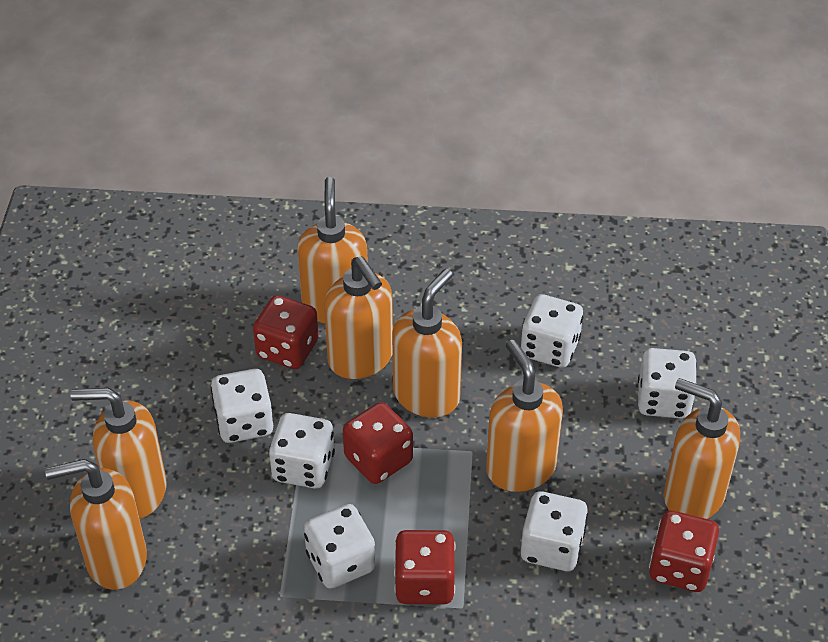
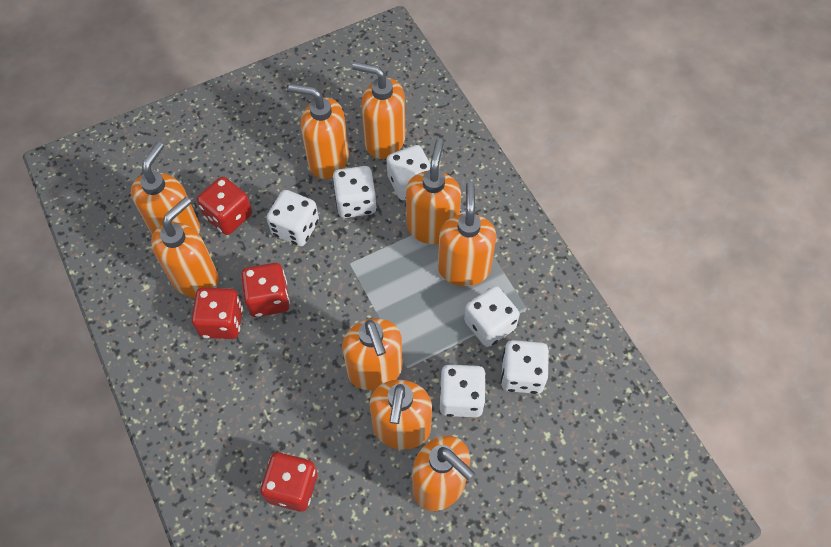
orange soap dispenser: [45,459,147,590] [70,388,167,519] [297,177,368,323] [324,256,393,379] [392,269,462,418] [486,340,563,492] [664,378,740,519] = 7 -> [131,142,200,235] [151,197,219,298] [288,84,349,179] [342,318,403,390] [352,62,405,159] [370,380,432,450] [406,139,461,244] [412,436,475,511] [438,182,497,286] = 9

